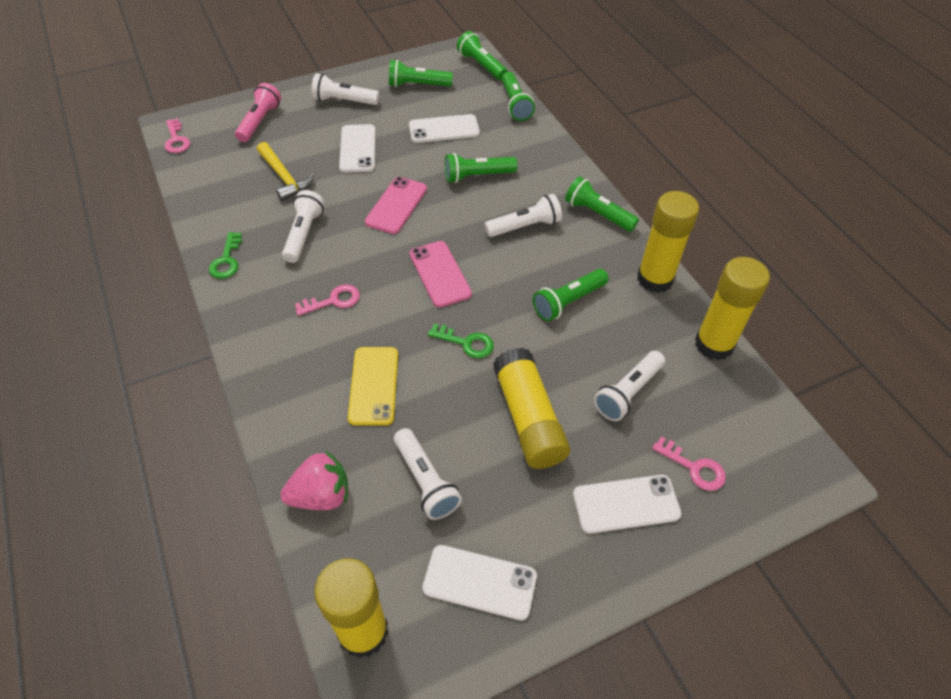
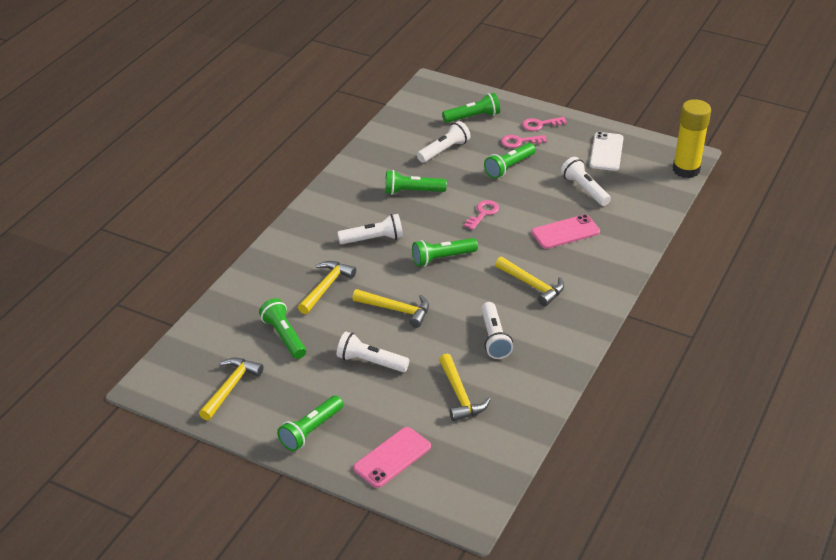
green key: [209,232,242,279] [428,324,494,358] = 2 -> none = 0
pink flashlight: [235,83,281,142] = 1 -> none = 0
pink strawberry: [280,450,348,510] = 1 -> none = 0
white phone: [339,124,376,173] [409,114,480,143] [422,545,537,621] [573,475,681,534] = 4 -> [590,132,624,171] = 1
yellow glue stick: [314,558,388,658] [493,348,570,469] [637,191,699,293] [695,257,770,360] = 4 -> [673,99,711,178] = 1
yellow hammer: [257,142,315,201] = 1 -> [199,358,264,421] [298,261,356,314] [352,289,429,328] [439,354,491,421] [495,257,564,306] = 5
yellow phone: [348,347,398,426] = 1 -> none = 0

